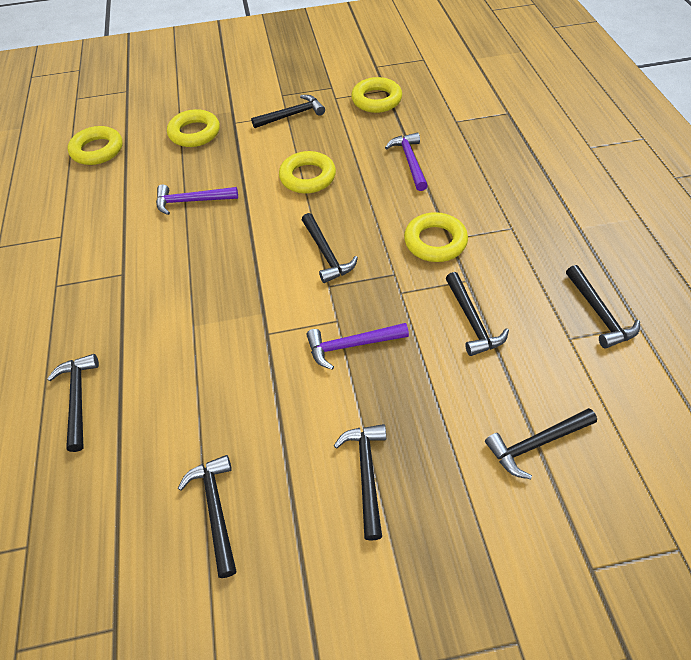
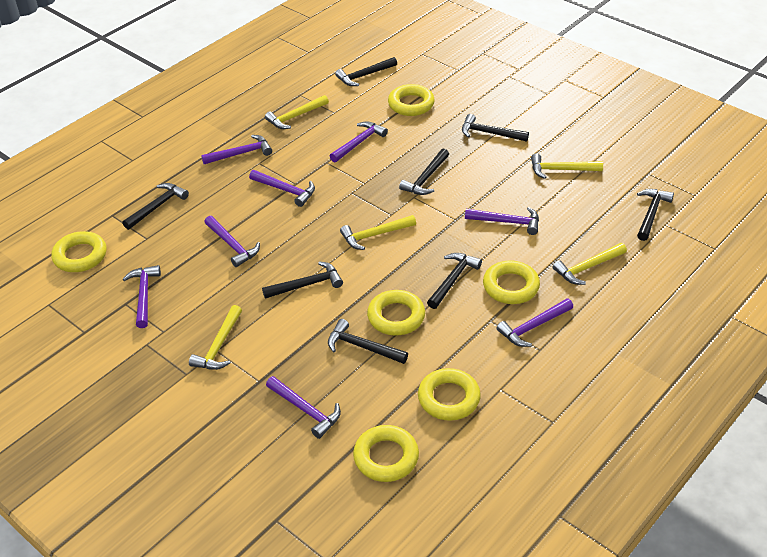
purple hammer: [156,184,238,215] [306,323,409,370] [385,133,428,191] = 3 -> [123,265,161,328] [201,135,272,164] [204,216,260,267] [249,170,315,207] [266,376,341,439] [330,121,388,162] [465,207,539,235] [496,298,573,347] = 8
yellow hammer: none = 0 -> [189,305,242,370] [265,95,329,129] [340,215,416,250] [531,153,603,179] [553,243,627,285] = 5
yellow ring: [68,126,123,165] [167,109,220,147] [279,151,336,194] [351,77,402,113] [404,212,468,262] = 5 -> [51,231,106,272] [353,425,419,482] [367,290,425,335] [388,84,435,116] [418,368,481,421] [483,261,540,304] = 6

